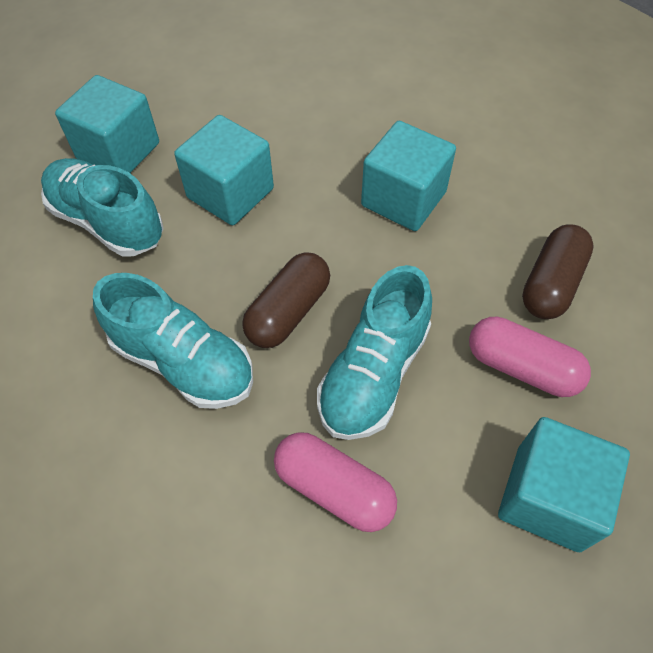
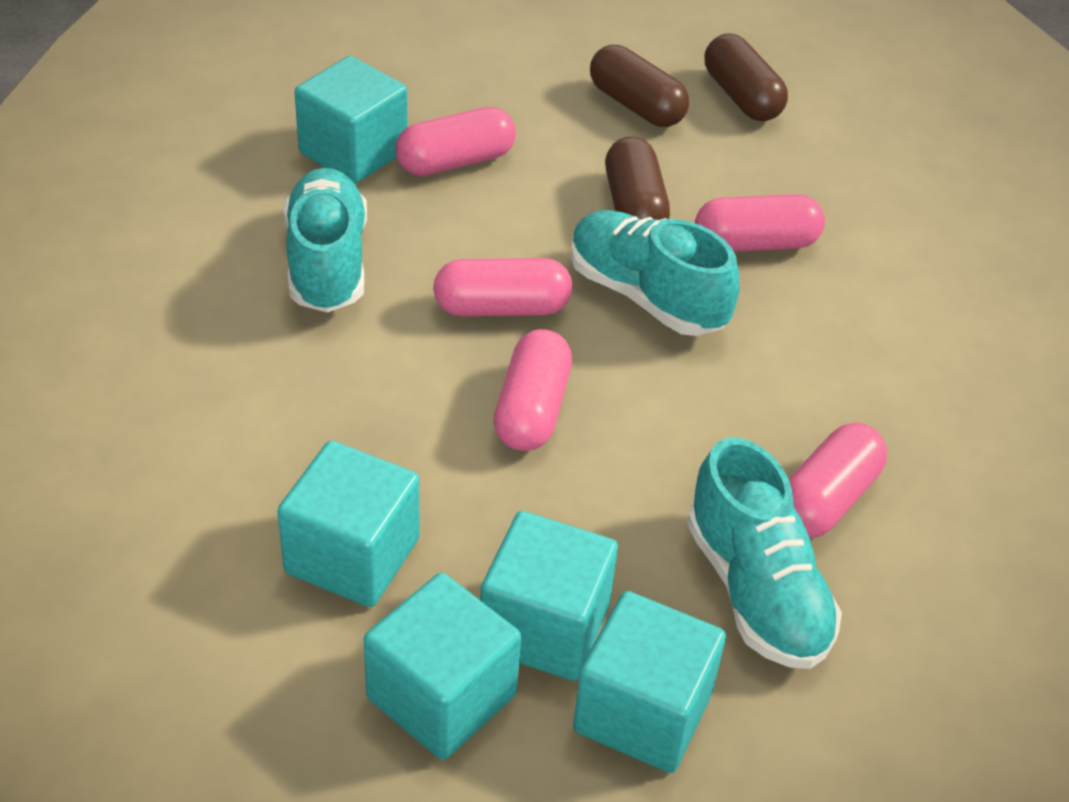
brown capsule: [242,252,330,348] [522,224,594,319] = 2 -> [590,45,689,127] [605,136,670,220] [705,34,788,121] = 3
pink capsule: [274,432,397,532] [469,317,591,397] = 2 -> [395,107,516,176] [433,258,572,317] [494,329,572,451] [695,194,825,252] [789,422,887,538] = 5
turquoise cube: [55,75,159,173] [174,115,274,225] [361,121,456,231] [498,417,630,552] = 4 -> [277,441,420,607] [294,56,408,184] [364,573,521,760] [480,511,618,681] [573,591,726,773] = 5

